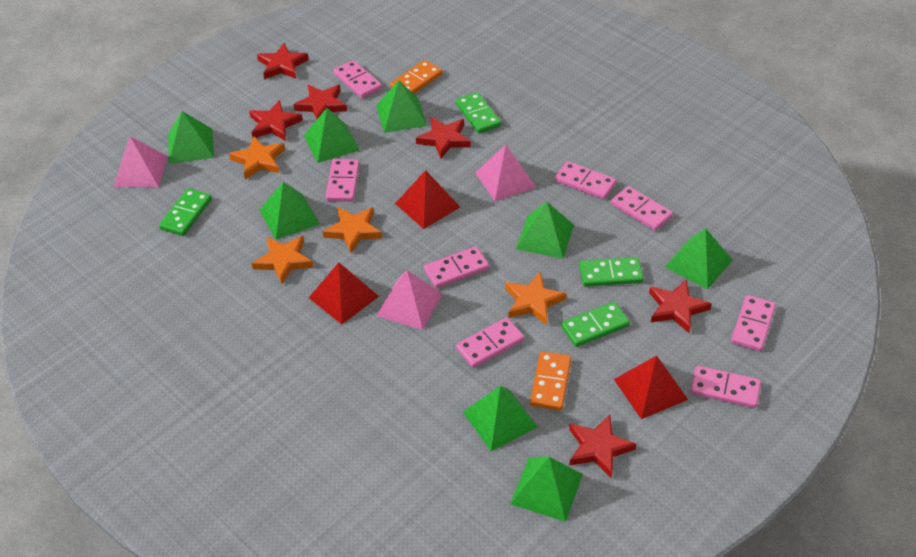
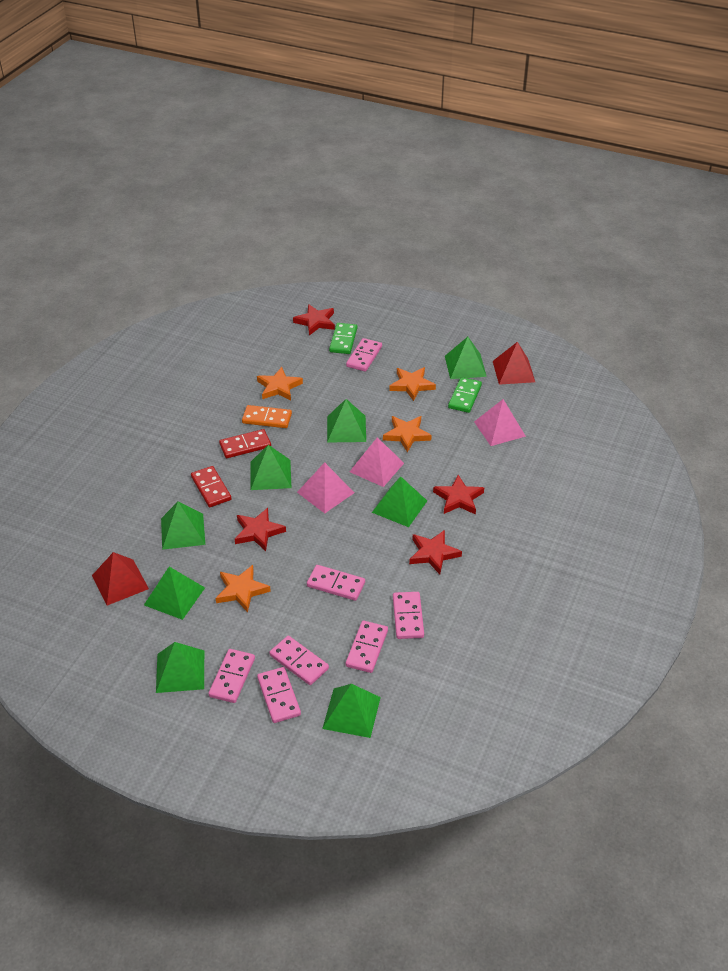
green domino: [159,188,212,236] [456,92,501,134] [561,302,630,347] [579,257,644,287] = 4 -> [329,323,357,354] [448,377,482,413] = 2
orange domino: [390,60,442,94] [530,351,571,410] = 2 -> [242,405,292,428] = 1
pink domino: [326,159,360,202] [333,60,382,98] [424,246,489,288] [456,317,524,368] [555,161,617,200] [611,186,673,231] [691,366,761,408] [731,295,776,351] = 8 -> [208,649,255,703] [257,667,301,723] [269,636,329,685] [307,565,365,601] [346,338,382,372] [346,621,388,673] [393,592,424,639] = 7
red domino: none = 0 -> [191,466,232,507] [219,429,271,458] = 2
red pyramid: [309,263,379,324] [395,170,460,229] [614,355,688,419] = 3 -> [92,552,149,605] [493,342,535,385] = 2
red star: [249,100,303,141] [257,43,309,80] [293,85,347,119] [416,117,471,159] [569,415,637,478] [649,279,712,333] = 6 -> [235,508,286,551] [293,304,335,336] [409,530,462,574] [433,475,484,515] = 4

